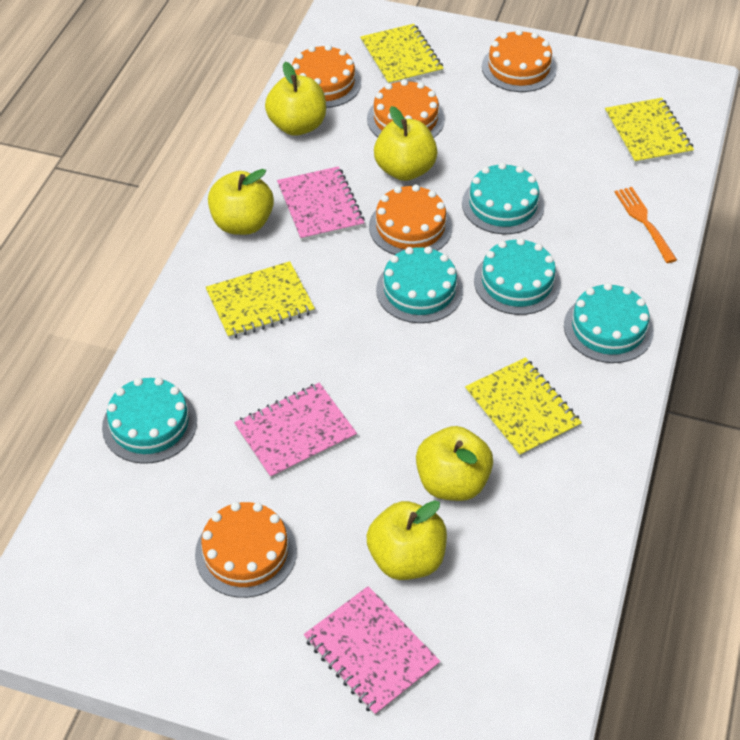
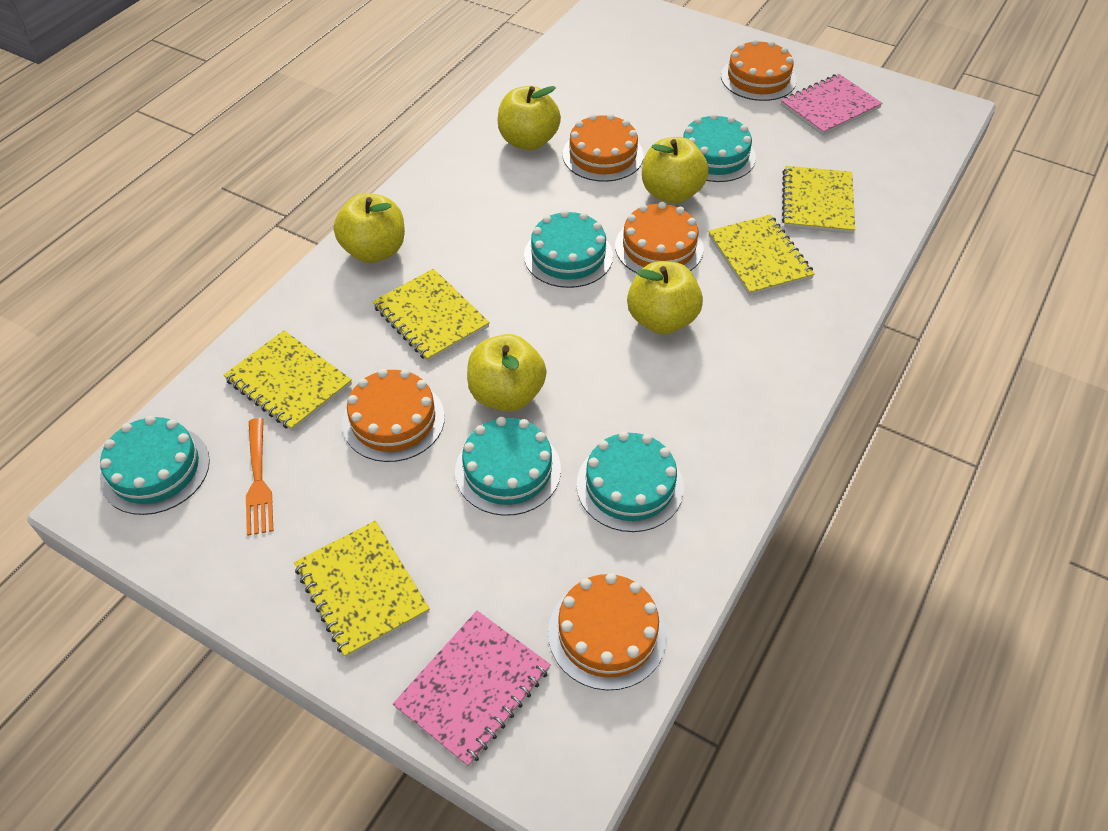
pink notebook: [234,383,357,479] [277,166,365,241] [304,586,440,716] = 3 -> [393,611,551,767] [781,74,883,136] = 2
yellow notebook: [206,261,315,339] [360,24,444,84] [465,357,582,457] [605,98,694,164] = 4 -> [224,330,352,431] [294,520,430,658] [372,269,490,362] [708,215,815,296] [782,166,855,234] = 5

